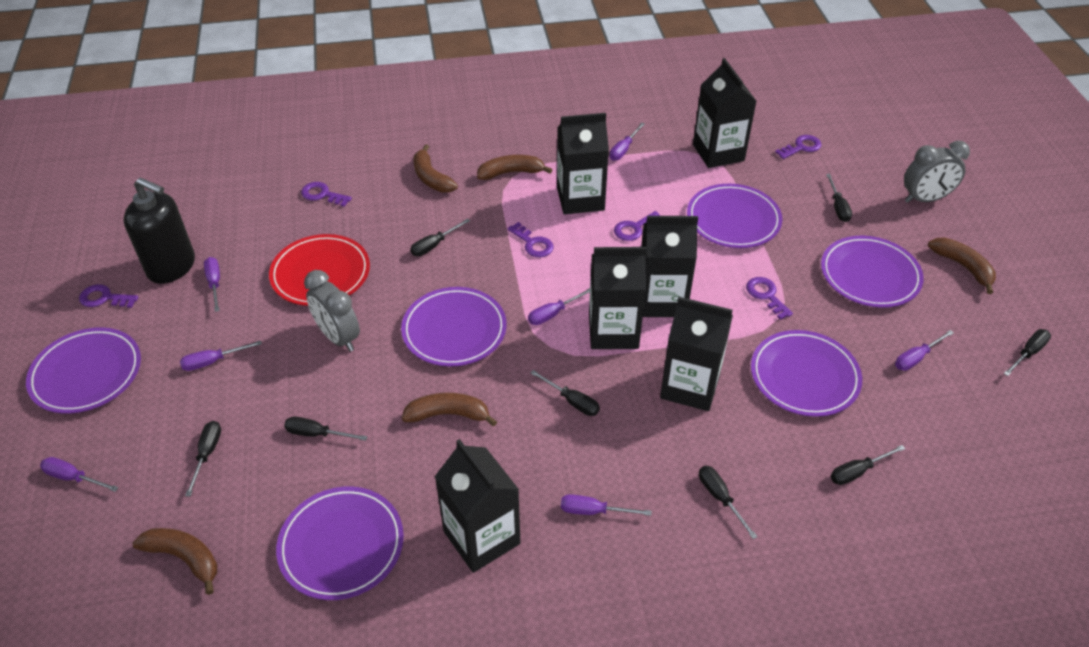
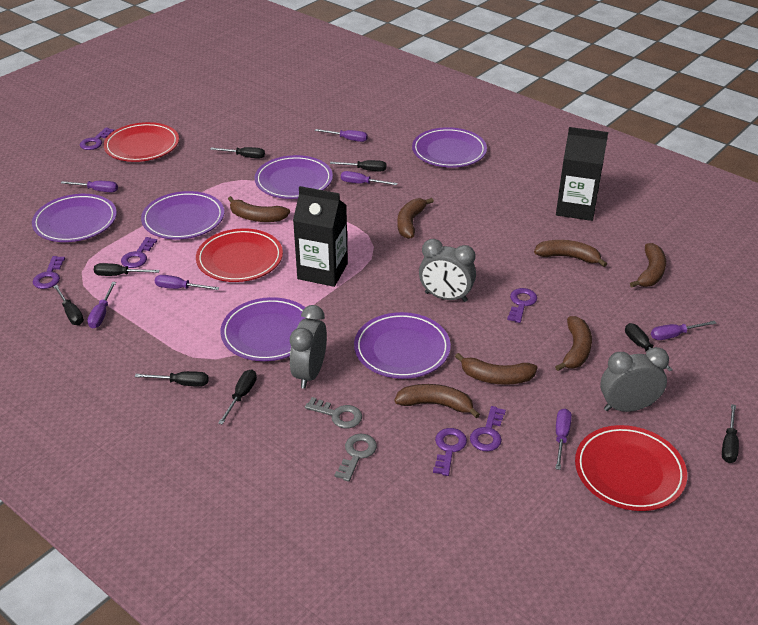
black carton: [435,439,520,573] [557,113,609,214] [589,247,646,349] [641,216,698,317] [660,297,733,411] [693,58,756,168] = 6 -> [293,186,348,287] [556,127,608,221] = 2
black soap dispenser: [124,177,195,284] = 1 -> none = 0
brown banana: [132,528,217,595] [402,393,497,427] [413,144,458,192] [477,155,553,180] [928,237,996,294] = 5 -> [228,196,290,222] [394,384,480,418] [397,198,434,239] [455,353,537,385] [534,240,607,267] [555,316,592,371] [630,243,666,287] = 7
grey clock: [304,270,360,352] [904,140,970,203] = 2 -> [290,305,327,389] [419,239,476,302] [600,347,669,412] = 3
grey key: none = 0 -> [305,397,362,428] [335,434,377,482] = 2
red plate: [269,234,370,306] = 1 -> [104,122,179,162] [196,228,283,282] [575,425,687,511] = 3

